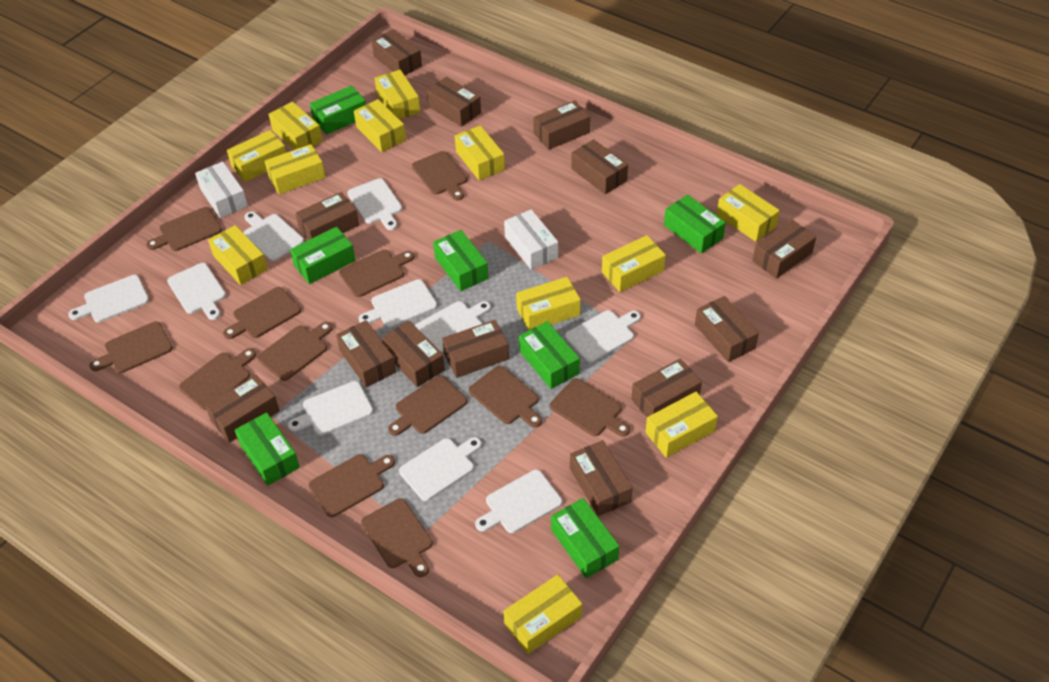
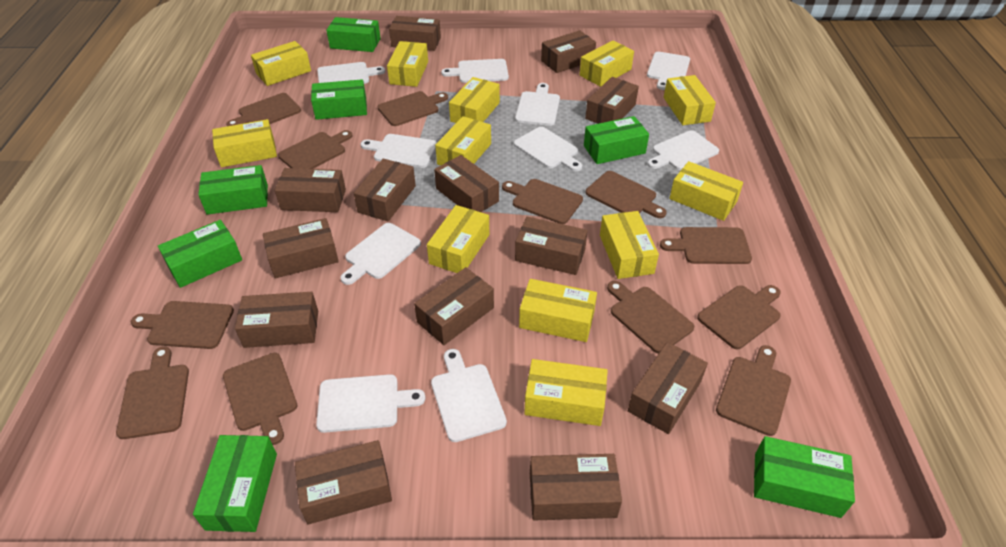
white box: [195,161,248,218] [504,209,558,270] = 2 -> none = 0

